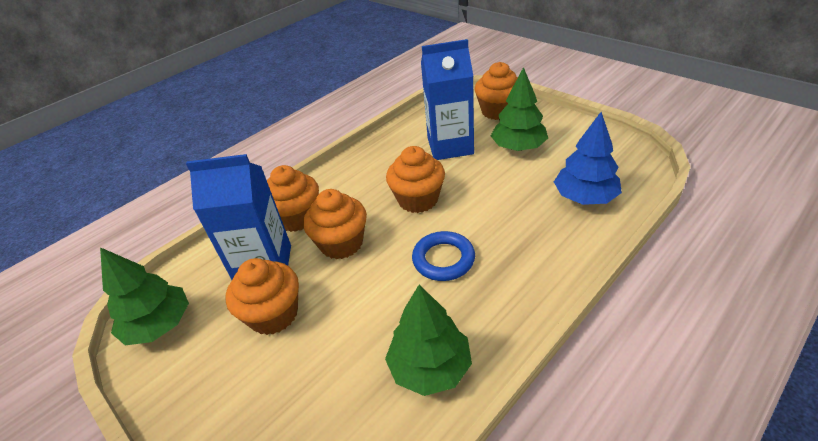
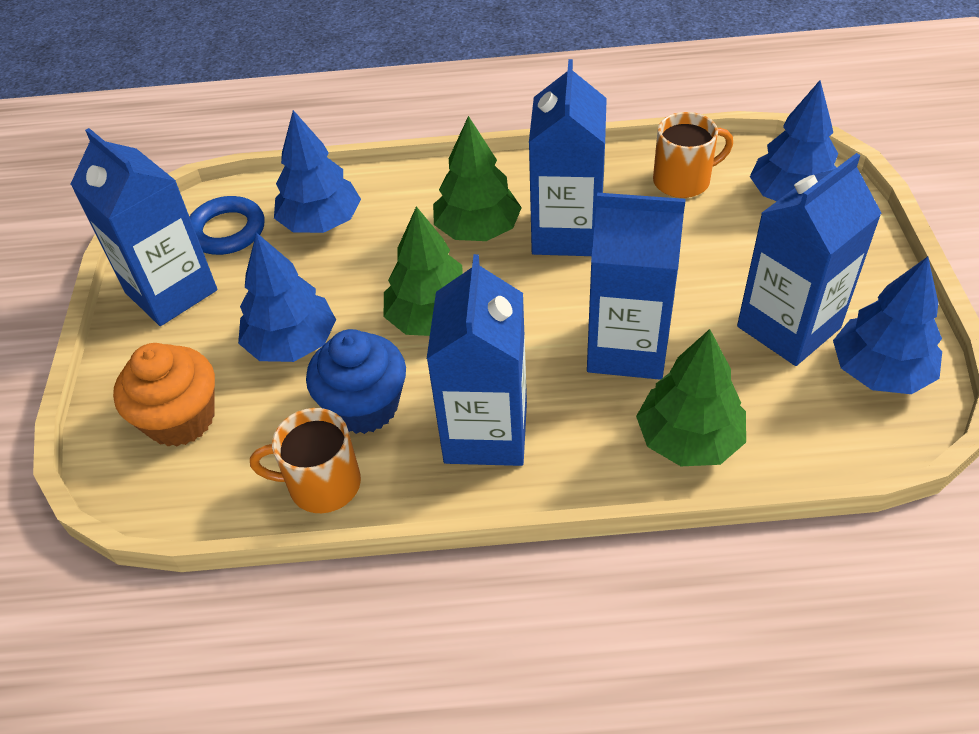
blue carton: [186,154,291,280] [421,39,474,160] = 2 -> [70,128,217,326] [427,254,527,466] [529,59,607,256] [587,193,686,380] [737,153,882,366] = 5
blue cupcake: none = 0 -> [306,329,406,434] = 1
blue tree: [554,112,622,205] = 1 -> [238,232,336,362] [274,110,361,233] [750,80,838,201] [833,257,942,394] = 4
orange cupcake: [226,258,299,335] [267,165,319,232] [303,189,367,259] [386,146,445,213] [475,62,518,120] = 5 -> [113,343,215,447] = 1
orange mug: none = 0 -> [250,408,361,513] [653,112,733,198] = 2

